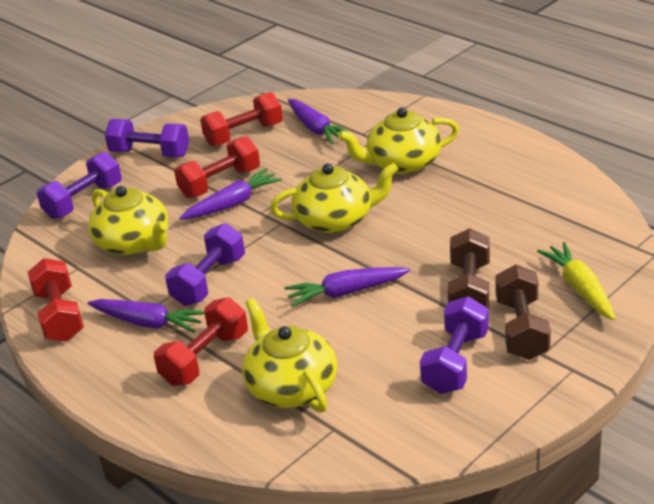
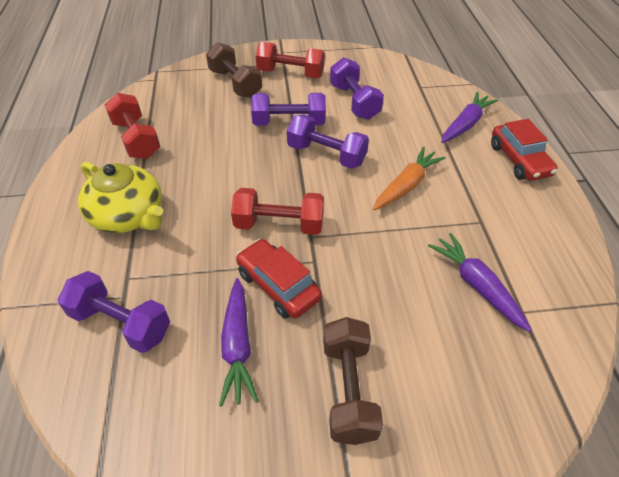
orange carrot: none = 0 -> [373,147,446,210] = 1
purple carrot: [88,299,205,333] [180,168,282,220] [284,267,410,307] [288,99,348,145] = 4 -> [219,278,258,407] [428,233,532,332] [441,92,498,143] = 3
red car: none = 0 -> [236,239,322,318] [491,119,558,181] = 2
red dumbbell: [28,258,84,342] [154,297,248,386] [174,136,260,199] [200,92,283,147] = 4 -> [105,93,160,159] [231,188,324,235] [255,42,325,78] = 3
yellow carrot: [537,242,616,320] = 1 -> none = 0
yellow teapot: [88,186,168,255] [242,298,337,413] [270,163,399,233] [338,107,459,174] = 4 -> [78,162,163,233] = 1

